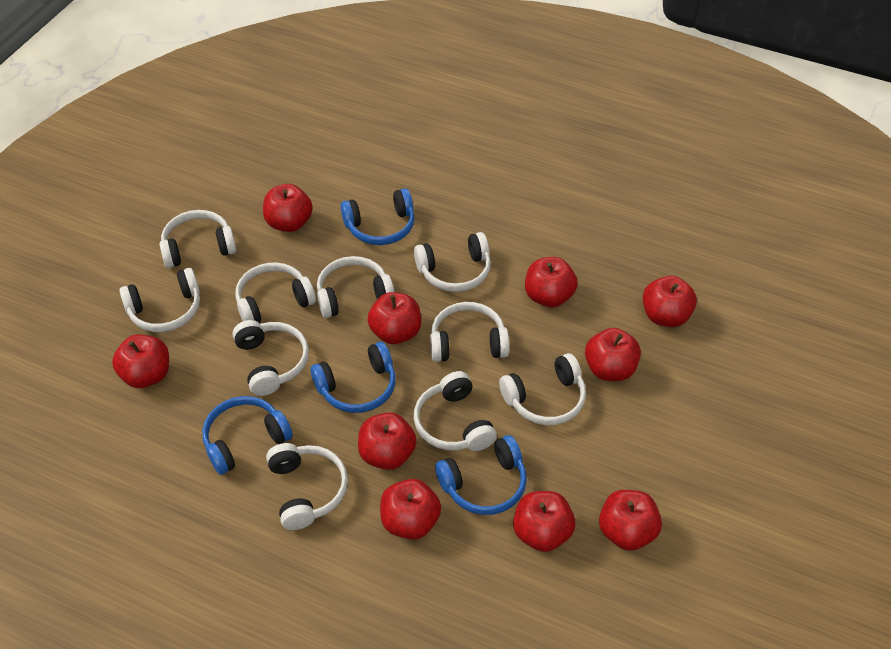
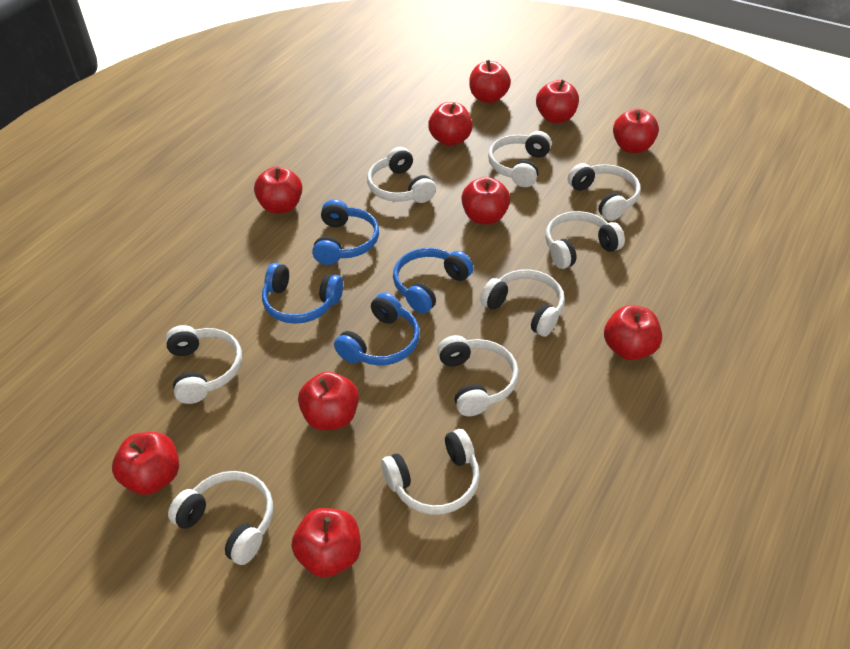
white headphones: [119,268,200,332] [160,210,236,268] [233,320,309,396] [235,262,316,323] [266,443,348,530] [317,256,395,318] [414,232,491,292] [414,371,497,451] [430,302,510,362] [499,353,586,425] = 10 -> [165,325,242,404] [168,471,273,565] [367,147,436,203] [381,429,480,515] [437,335,519,416] [480,270,565,337] [488,131,552,187] [545,211,625,269] [568,163,641,221] = 9

